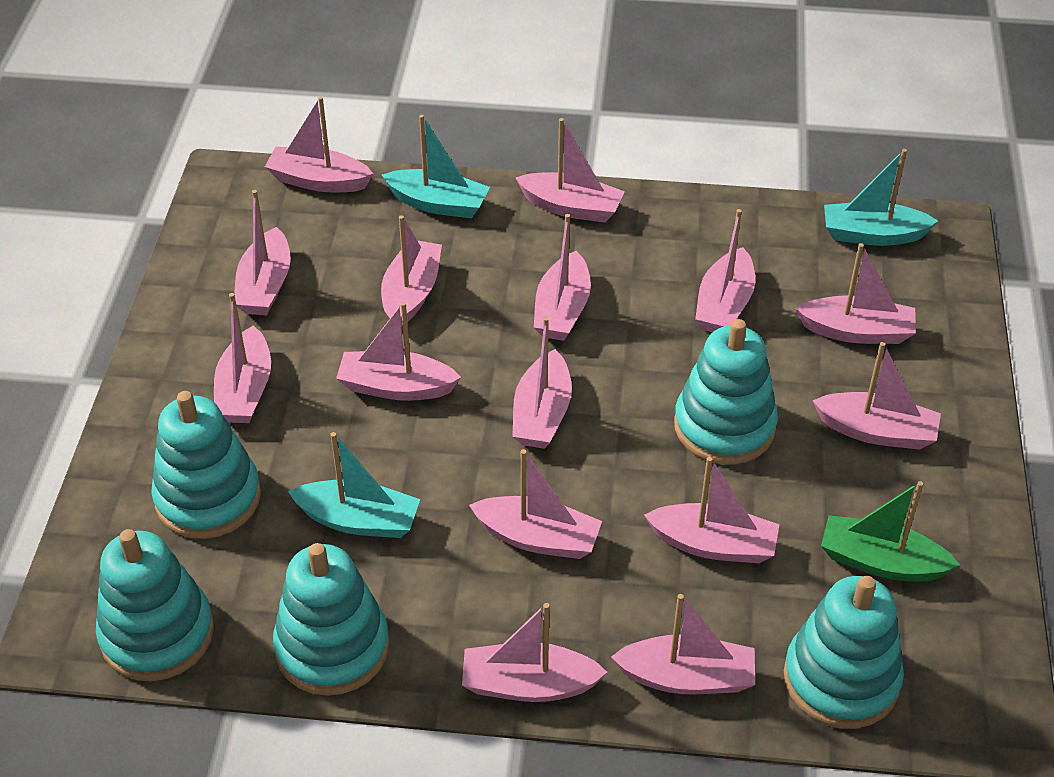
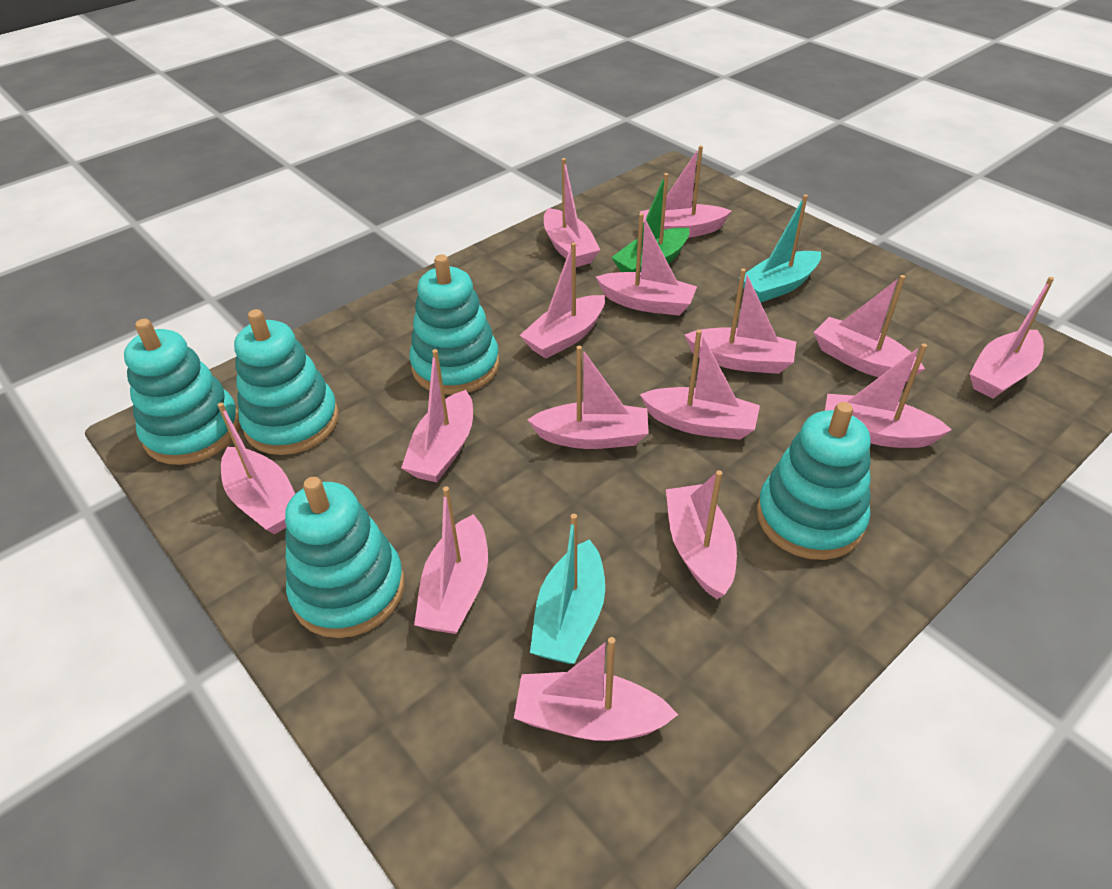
turquoise boat: [288,432,420,538] [382,115,490,219] [824,149,938,246] = 3 -> [530,514,605,664] [739,194,821,303] = 2

